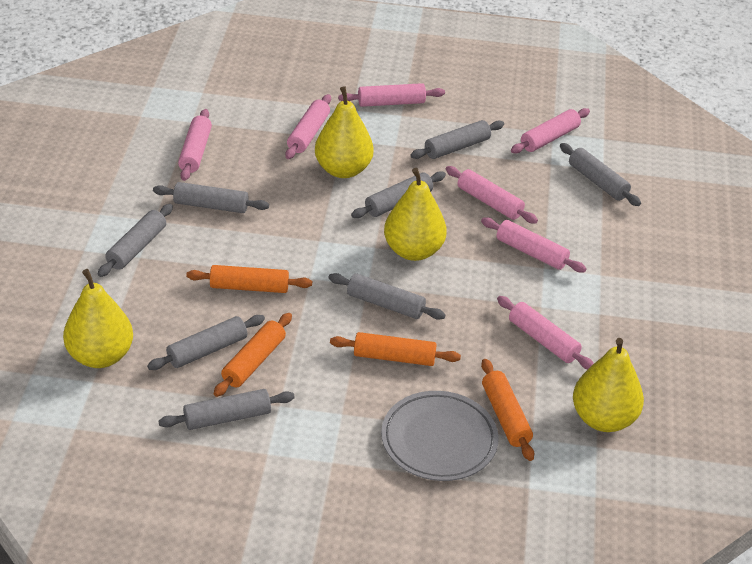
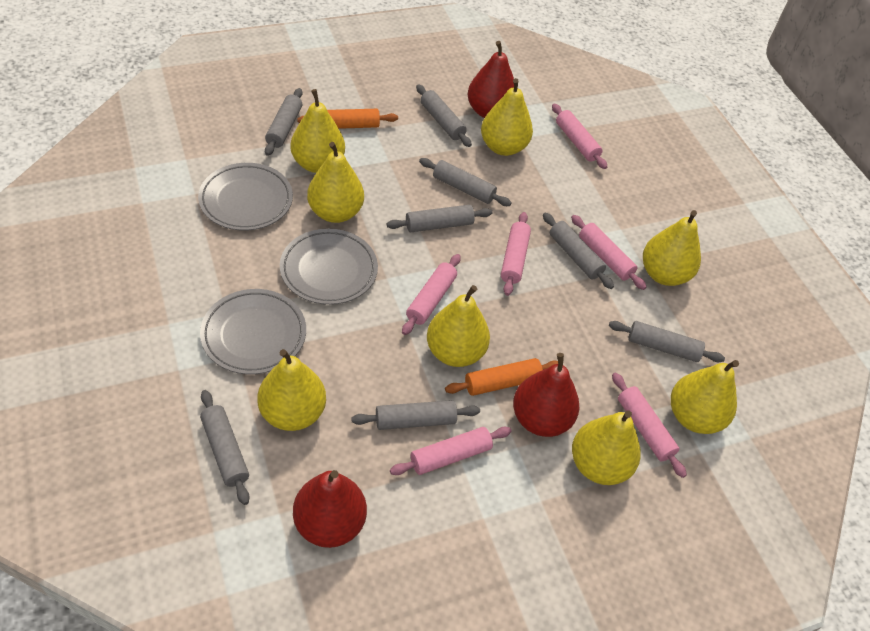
grey plate: [381,391,499,481] = 1 -> [198,163,293,231] [200,289,306,375] [280,229,378,305] = 3
orange rolling pin: [186,265,312,293] [214,313,292,397] [330,332,461,366] [481,359,534,461] = 4 -> [297,109,398,129] [445,358,559,396] = 2
pink rolling pin: [178,109,212,181] [285,94,331,159] [338,83,445,107] [446,166,538,224] [481,217,586,272] [497,296,594,369] [511,108,590,153] = 7 -> [390,427,512,475] [402,254,461,335] [501,212,531,296] [552,104,607,169] [571,215,646,290] [612,372,687,478] = 6
red pear: none = 0 -> [293,470,367,548] [468,41,514,118] [513,353,579,437] = 3
yellow pear: [63,269,133,368] [315,86,374,178] [384,168,447,261] [573,338,644,432] = 4 -> [257,349,326,431] [290,89,345,173] [307,142,364,223] [427,285,490,367] [481,78,533,156] [572,410,640,485] [643,210,701,286] [671,360,739,434] = 8

